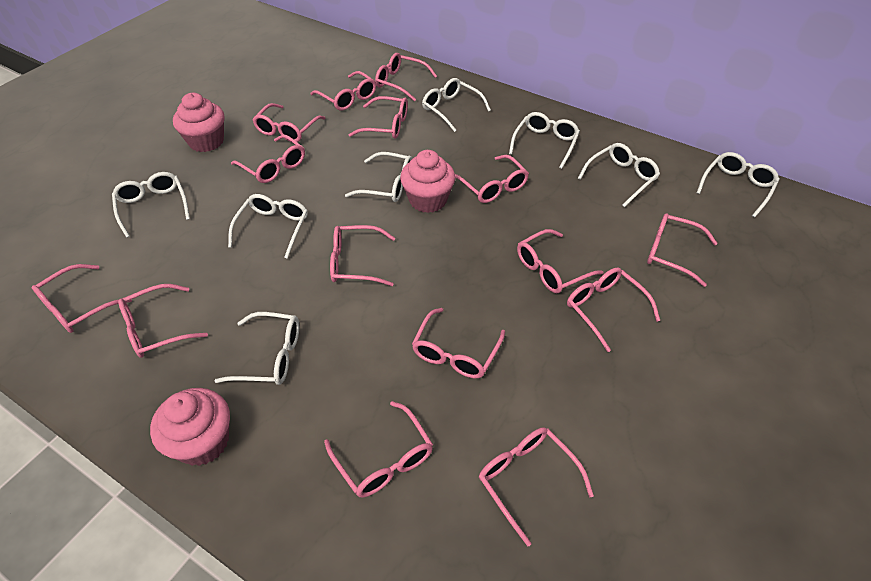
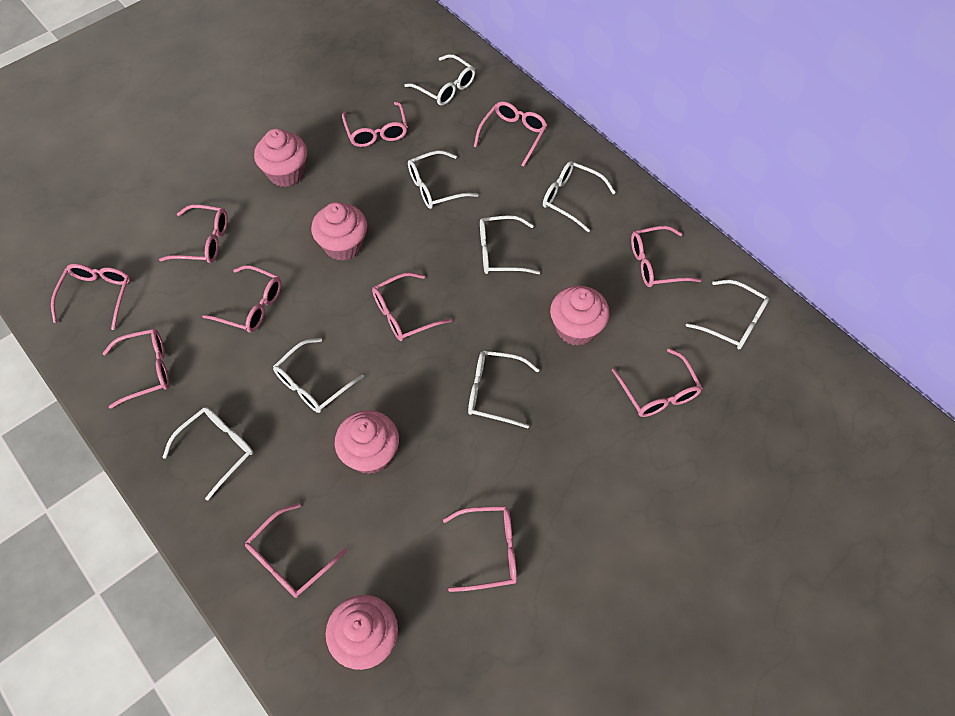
pink cupcake: [150,388,230,466] [173,93,224,152] [400,150,455,213] = 3 -> [254,128,307,187] [311,202,367,261] [326,595,398,670] [335,410,399,474] [550,286,610,346] = 5
pink glasses: [32,264,132,333] [118,284,208,358] [231,135,305,183] [252,103,326,142] [310,71,376,111] [324,401,433,497] [330,225,395,286] [349,96,408,139] [375,53,437,101] [412,308,505,379] [455,155,529,203] [479,427,594,547] [517,229,603,293] [567,267,660,352] [647,213,718,287] = 15 -> [51,264,130,330] [103,329,169,409] [159,205,228,263] [202,265,282,333] [245,503,347,598] [342,102,408,147] [372,272,452,341] [443,506,517,592] [474,101,547,167] [612,348,703,417] [631,226,701,287] = 11

